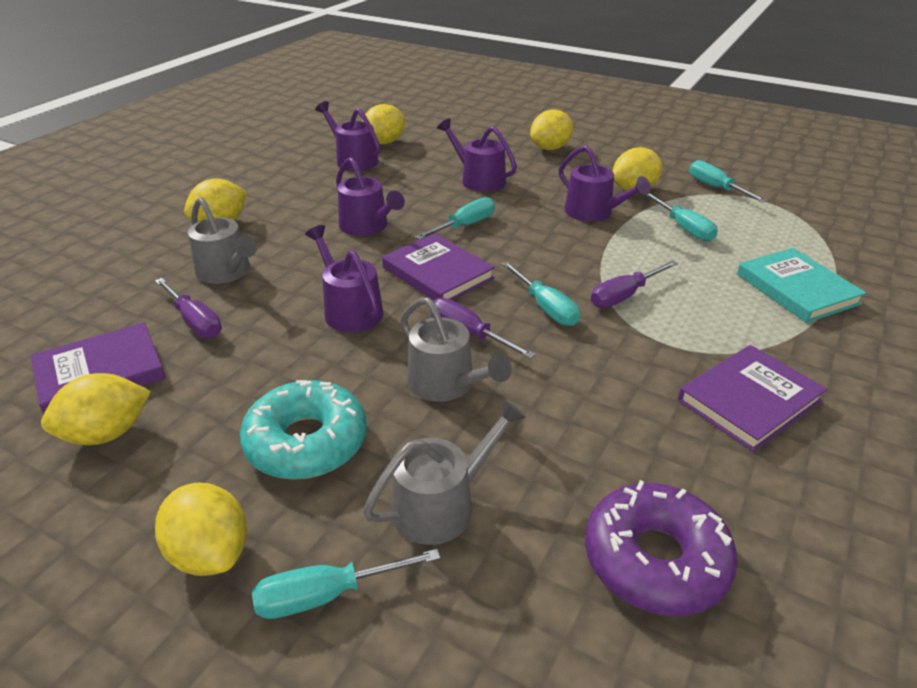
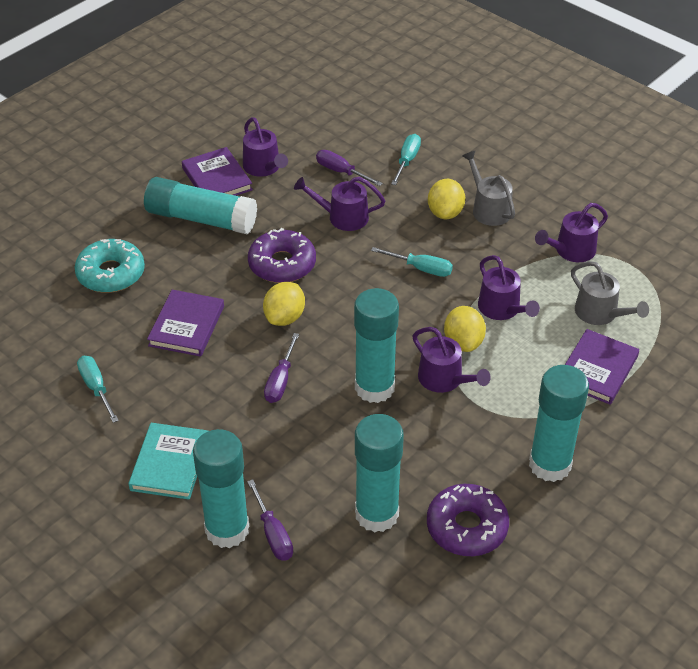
grey watering can: [188,198,257,284] [363,399,526,545] [401,297,512,402] = 3 -> [462,150,515,226] [571,261,649,325] = 2
purple donut: [585,480,738,616] = 1 -> [248,228,316,283] [427,484,509,556] = 2
turquoise glue stick: none = 0 -> [144,177,257,235] [193,429,249,548] [354,288,399,403] [355,414,404,532] [529,365,589,482] = 5
turquoise screwdriver: [252,549,441,619] [415,197,495,240] [502,261,580,326] [646,193,718,242] [689,160,768,203] = 5 -> [77,356,119,423] [371,247,453,277] [391,134,421,185] = 3
yellow lemon: [41,373,151,445] [155,483,247,576] [184,179,247,222] [362,104,406,144] [530,109,573,150] [613,147,662,191] = 6 -> [263,282,305,326] [428,179,465,219] [444,306,486,352] = 3

